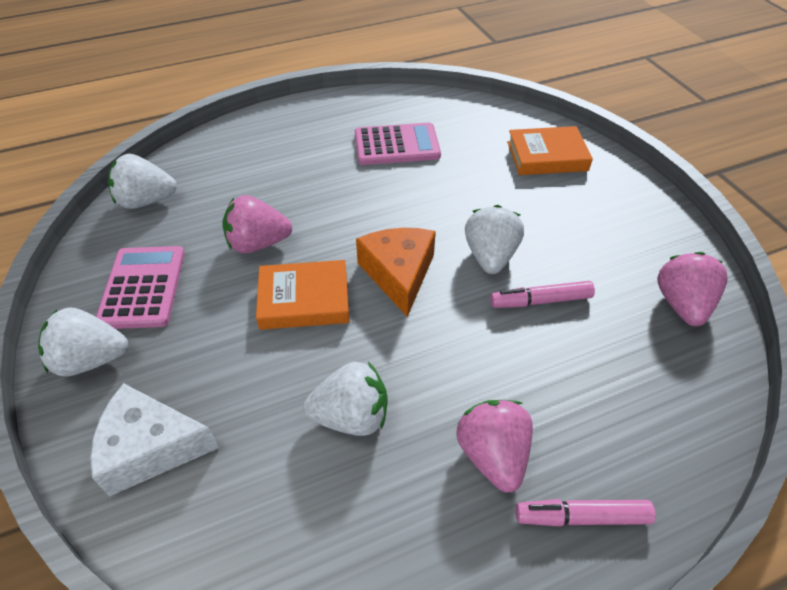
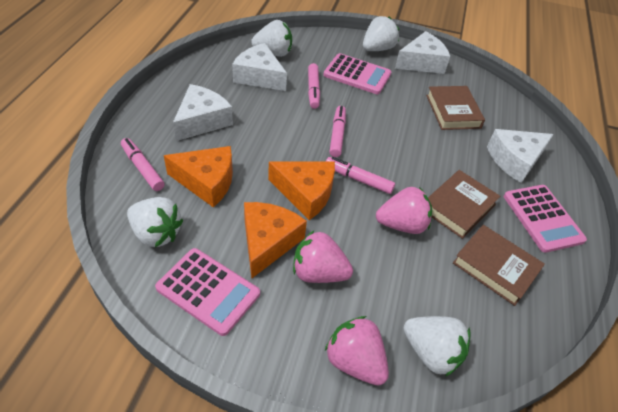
brown book: none = 0 -> [426,86,485,130] [428,170,500,239] [453,225,545,306] = 3
orange book: [256,260,350,330] [507,126,593,175] = 2 -> none = 0
orange cheese: [356,228,436,317] = 1 -> [164,146,233,208] [244,202,307,278] [268,161,335,220] = 3
pink calculator: [96,246,185,329] [355,123,441,165] = 2 -> [155,248,260,336] [323,53,392,94] [504,185,587,253] = 3
pink marker: [490,281,595,308] [516,499,656,527] = 2 -> [121,138,165,191] [308,63,320,109] [326,157,395,194] [329,106,346,157] = 4
white cheese: [90,383,219,497] = 1 -> [173,84,233,141] [232,43,287,91] [395,31,450,74] [487,129,554,183] = 4

